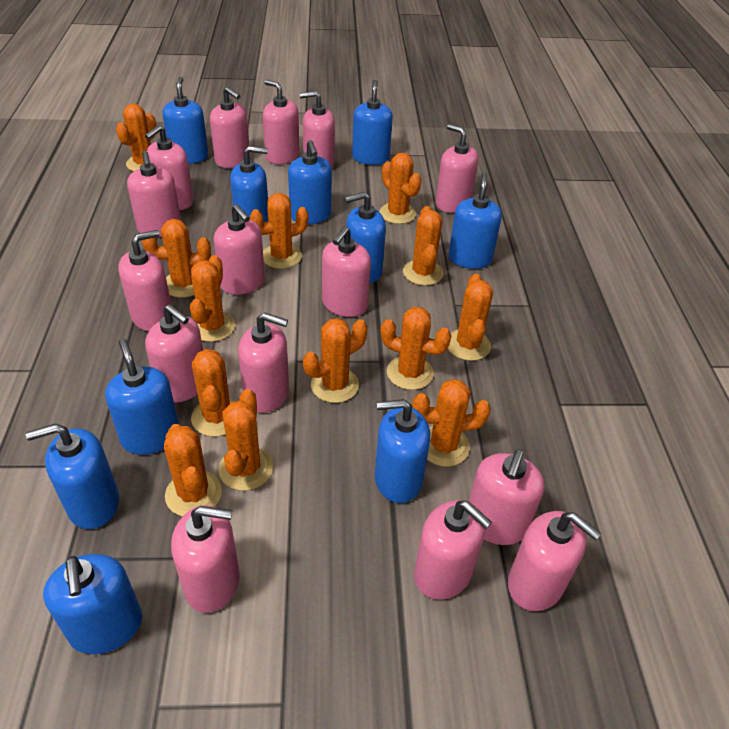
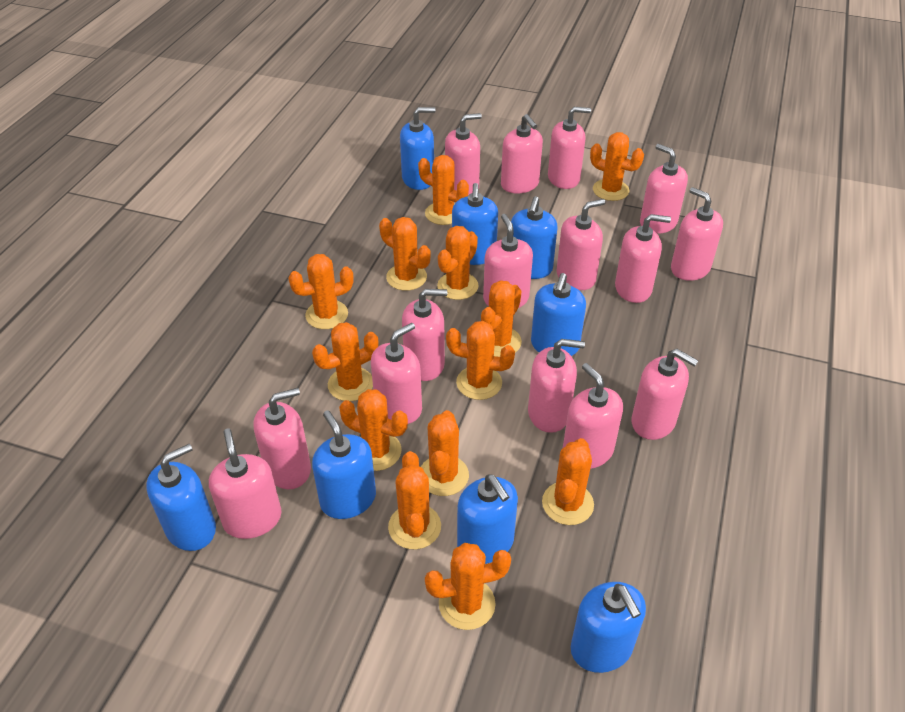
blue soap dispenser: [26,424,119,529] [43,554,142,654] [105,339,179,455] [162,77,208,164] [230,146,268,222] [288,140,332,224] [345,192,386,283] [352,80,393,165] [375,399,430,503] [448,173,502,269] = 10 -> [146,444,216,551] [312,410,376,519] [400,107,436,190] [452,183,498,265] [457,474,518,564] [511,196,558,279] [531,273,586,356] [571,582,646,673] = 8

